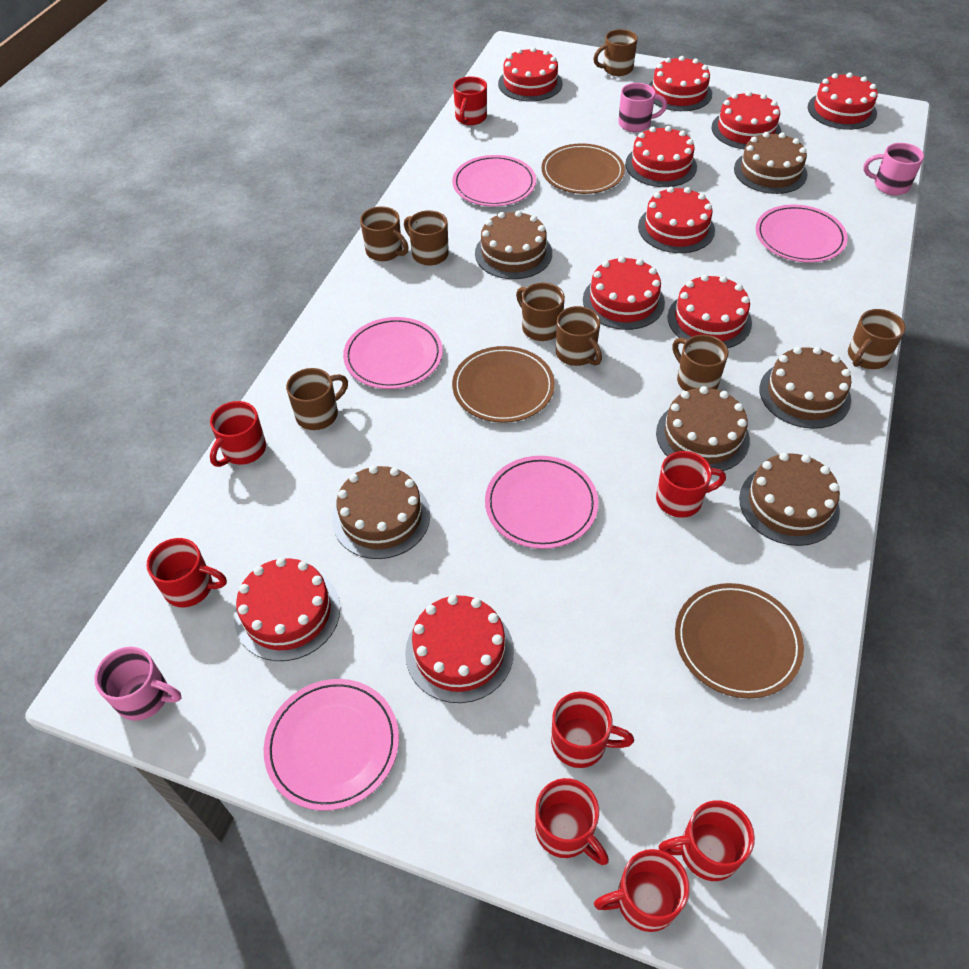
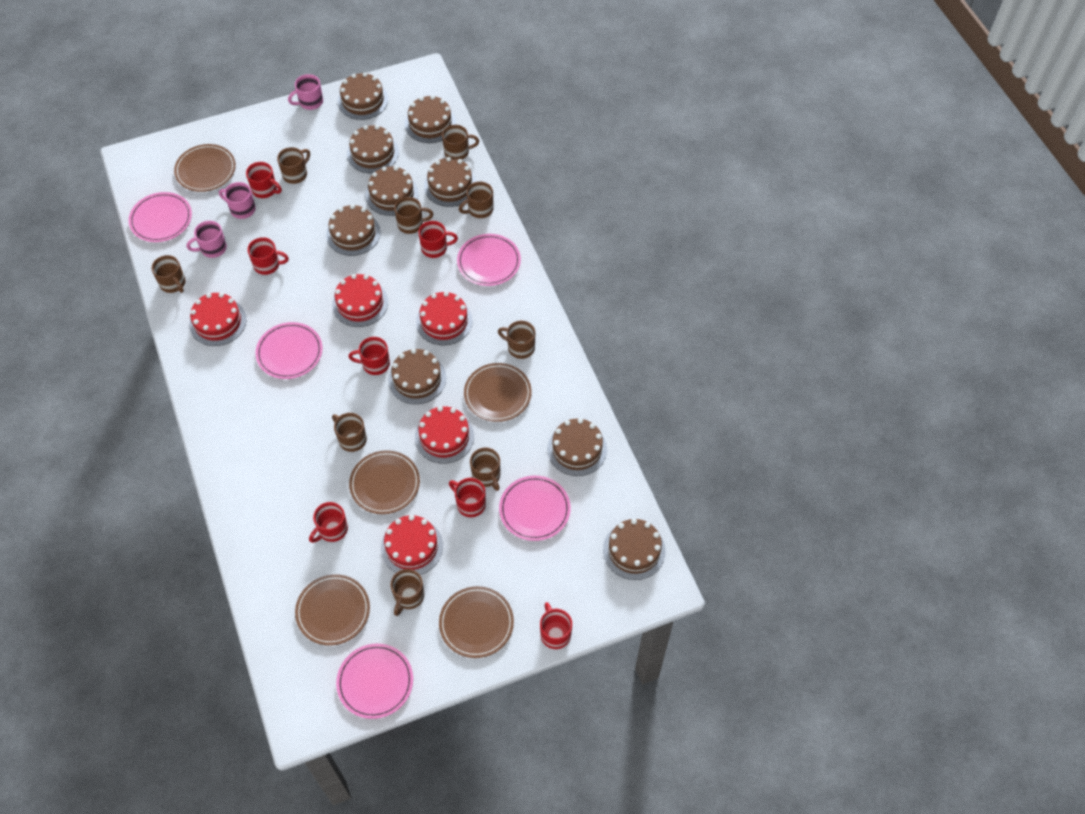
brown cake: [332,465,430,559] [475,210,552,279] [656,386,750,471] [734,132,807,194] [739,453,840,546] [759,347,851,429] = 6 -> [326,204,381,256] [338,73,388,120] [347,125,399,173] [365,166,419,216] [388,349,446,404] [405,95,456,143] [424,157,476,207] [547,418,607,476] [603,519,666,580] = 9
brown mug: [286,368,348,430] [360,206,409,261] [404,210,449,266] [516,283,565,341] [556,306,602,366] [593,29,638,76] [673,335,728,391] [848,309,906,369] = 8 -> [151,255,185,293] [277,147,310,184] [332,413,367,452] [390,569,424,616] [394,197,433,234] [442,125,479,160] [459,182,494,218] [470,447,500,491] [498,321,535,359] = 9
brown plate: [452,346,555,423] [541,143,625,194] [675,583,804,698] = 3 -> [174,144,236,192] [295,574,370,646] [349,450,420,514] [439,586,514,658] [464,363,532,422] = 5
red cake: [234,558,340,661] [405,595,514,703] [498,47,563,102] [583,256,665,330] [625,126,697,187] [638,187,715,253] [648,56,712,111] [668,275,752,348] [711,91,781,149] [808,72,878,130] = 10 -> [189,293,246,346] [332,274,388,327] [381,515,443,575] [415,406,474,464] [416,291,473,346] = 5
red mug: [146,538,227,607] [210,401,266,467] [453,76,487,125] [535,778,609,865] [551,692,634,768] [594,849,690,932] [656,451,726,518] [659,800,755,881] = 8 -> [246,162,282,198] [247,237,289,275] [309,502,348,543] [348,337,390,375] [418,221,458,258] [449,478,486,517] [540,602,572,649] = 7

